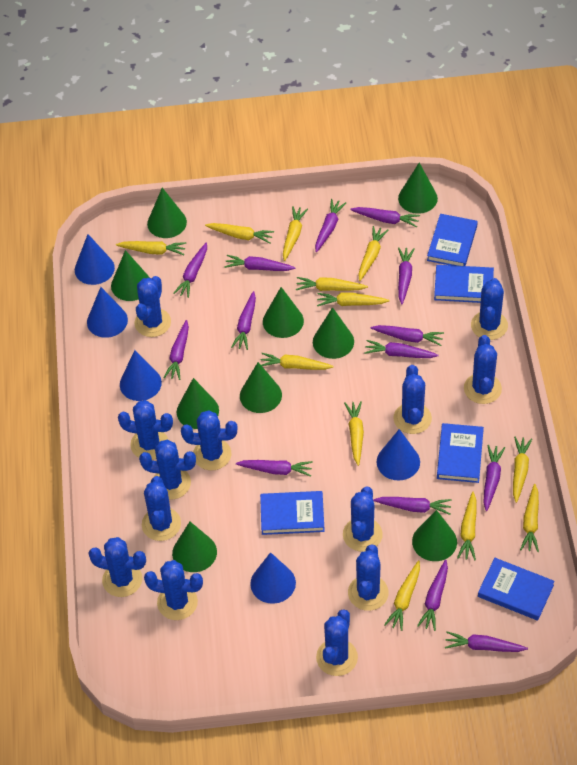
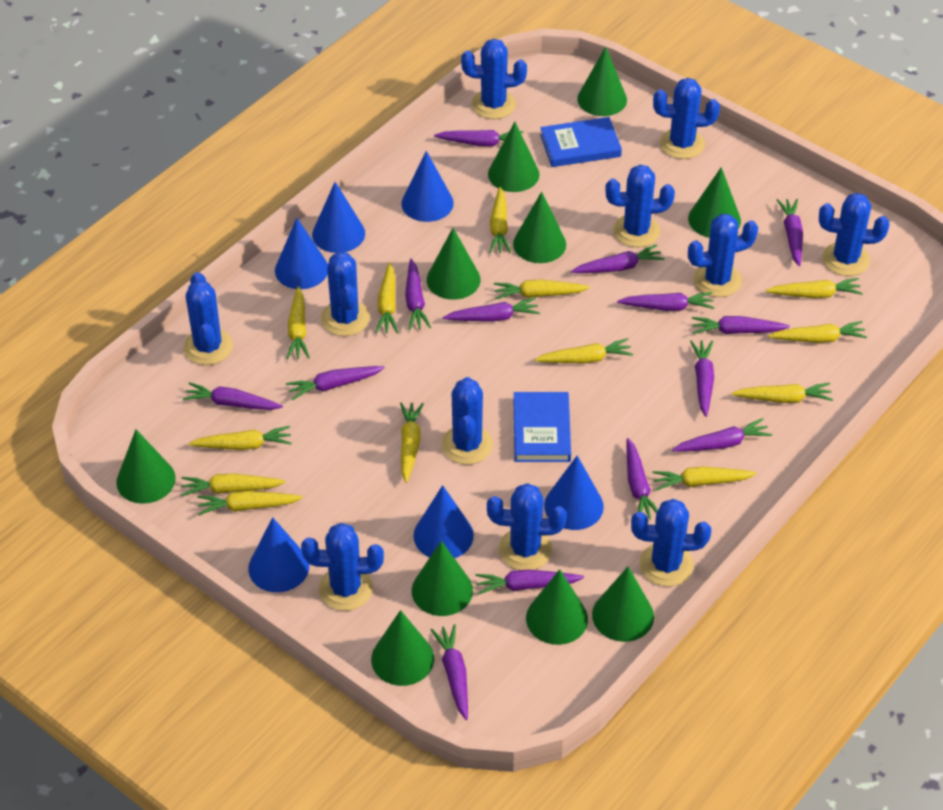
blue book: [260,491,325,535] [427,214,478,266] [434,265,494,303] [437,423,484,483] [478,558,555,621] = 5 -> [514,392,571,462] [540,117,622,167] = 2
blue cactus: [88,537,146,597] [118,400,173,460] [134,276,171,337] [139,440,196,500] [142,476,181,541] [144,560,203,620] [181,410,238,470] [316,609,358,676] [343,486,383,552] [348,544,389,611] [393,365,432,434] [464,335,502,404] [471,278,508,340] = 13 -> [183,272,233,365] [301,523,384,611] [321,252,370,336] [442,377,493,465] [461,39,527,119] [487,483,567,570] [605,165,675,247] [631,499,711,587] [653,78,720,159] [688,214,758,297] [819,193,889,276] = 11
blue cone: [75,234,115,285] [87,287,128,338] [120,350,162,401] [250,552,296,604] [377,429,420,481] = 5 -> [248,517,309,592] [275,218,328,289] [312,182,365,253] [401,151,454,222] [413,485,474,558] [544,456,604,530] = 6
green cone: [111,250,150,301] [147,188,187,238] [172,522,217,572] [177,378,219,429] [240,362,282,413] [263,287,304,338] [313,307,354,359] [398,163,438,214] [412,510,457,561] = 9 -> [116,430,175,504] [371,610,434,686] [412,541,473,616] [427,228,481,300] [488,122,540,192] [513,192,566,263] [526,569,588,645] [577,47,627,116] [592,567,654,642] [688,167,741,238] = 10
yellow carrot: [116,241,186,255] [205,223,274,244] [260,353,334,370] [283,206,308,261] [296,277,368,291] [317,293,389,306] [344,401,364,466] [358,226,388,281] [384,560,420,631] [457,492,477,560] [513,437,532,503] [520,484,539,552] = 12 -> [181,473,286,496] [188,426,292,450] [197,491,303,515] [286,286,310,359] [375,262,398,333] [400,402,424,483] [489,187,511,253] [494,280,590,299] [534,338,633,363] [652,467,757,491] [731,383,833,403] [765,278,863,298] [768,321,867,343] = 13

